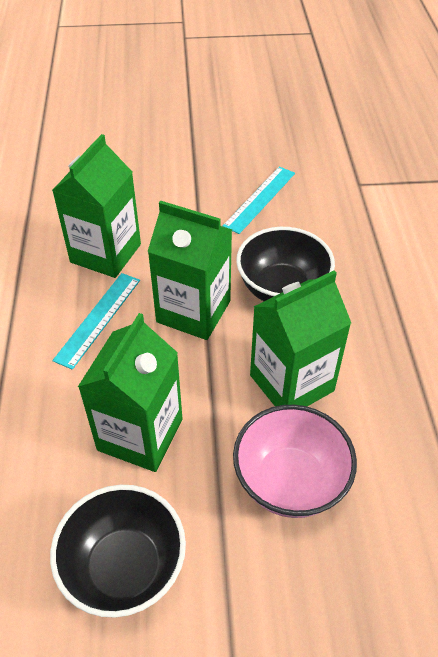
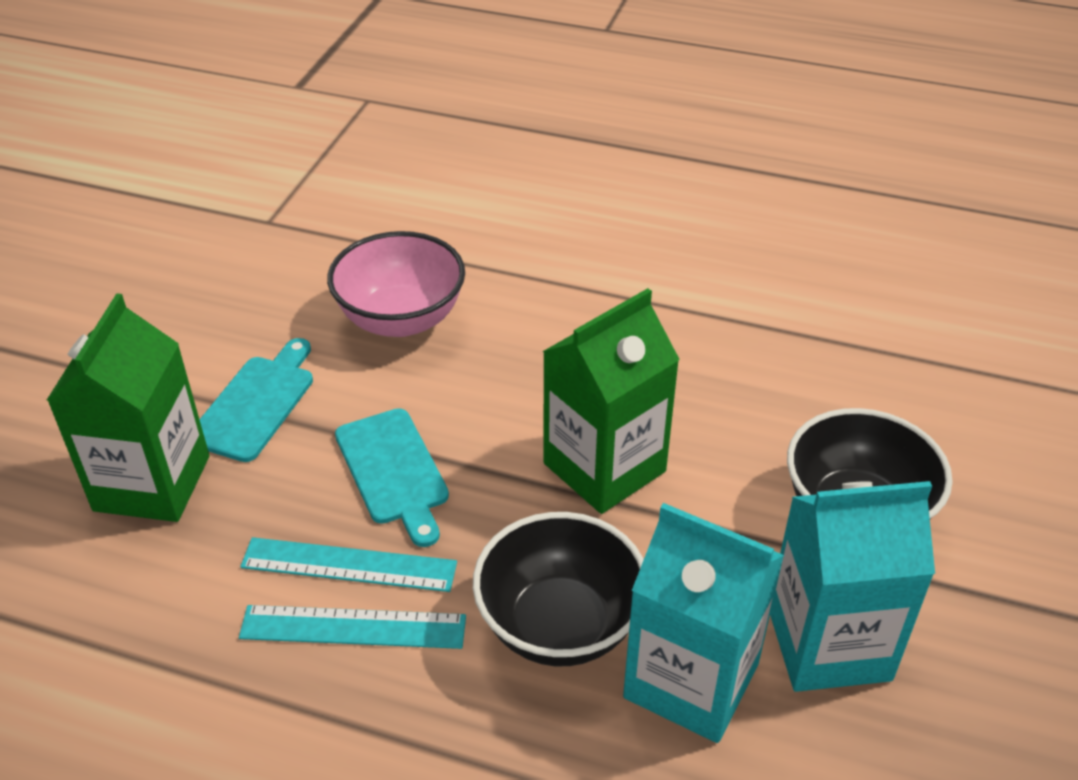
green carton: [52,134,141,278] [78,313,182,472] [148,200,232,340] [250,271,351,406] = 4 -> [47,293,209,522] [543,288,680,514] = 2
turquoise carton: none = 0 -> [623,503,784,743] [770,481,935,692] = 2
turquoise cutting board: none = 0 -> [199,338,313,462] [335,408,449,547] = 2

